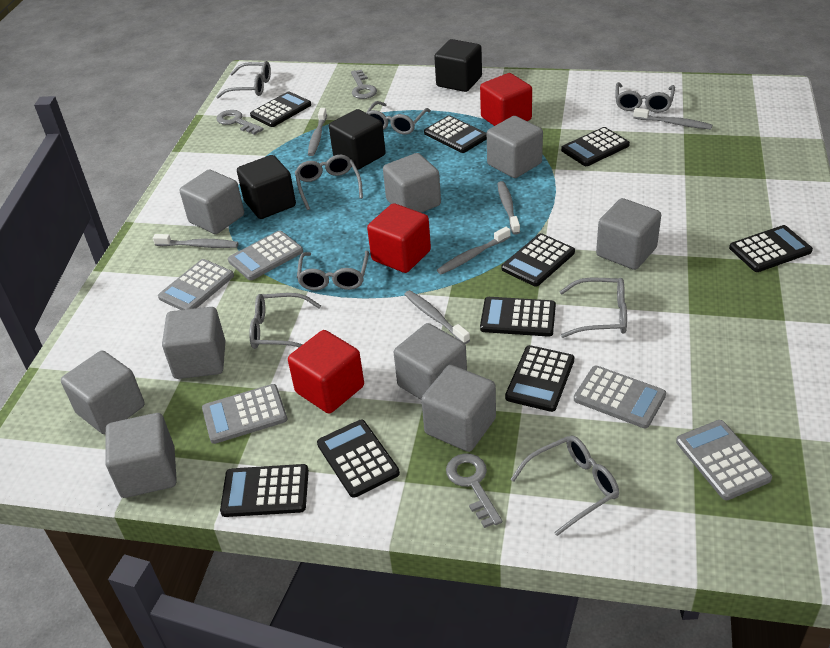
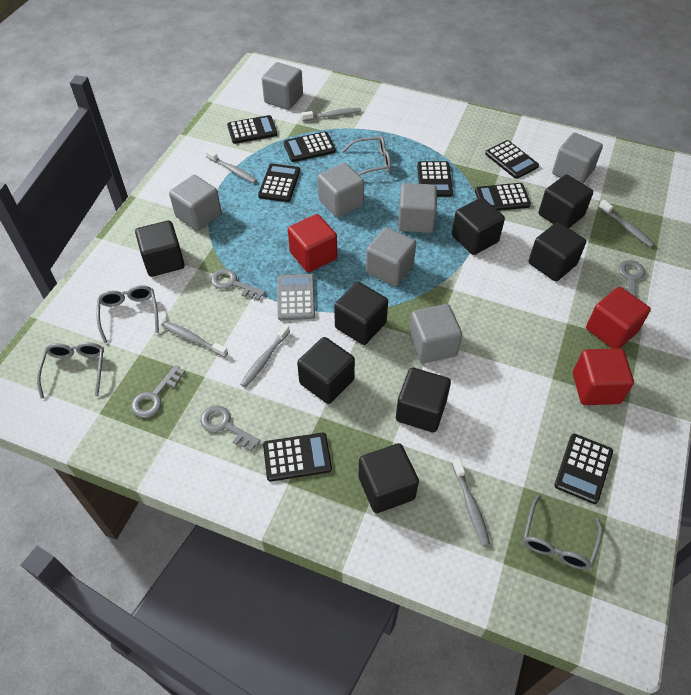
black calculator: [220,464,309,517] [250,91,311,127] [317,420,400,498] [424,115,487,153] [480,297,556,337] [502,233,575,286] [505,345,574,412] [561,127,630,166] [729,225,813,272] = 9 -> [227,115,277,144] [258,163,300,202] [263,433,332,481] [284,132,336,162] [417,161,453,197] [475,183,531,211] [485,140,539,179] [554,434,613,504] = 8
black cube: [237,155,296,219] [329,109,386,170] [434,39,482,92] = 3 -> [135,220,185,277] [297,337,355,404] [334,282,388,345] [358,443,419,513] [396,368,451,432] [452,198,505,255] [529,222,586,281] [539,174,593,228] = 8
grey calculator: [158,259,234,310] [202,384,287,444] [228,230,303,280] [574,365,666,428] [676,420,772,500] = 5 -> [278,274,315,320] = 1
grey cube: [61,350,144,434] [105,413,177,498] [162,307,226,379] [180,170,244,234] [383,153,441,213] [394,323,467,400] [421,365,496,452] [487,116,543,178] [596,198,661,270] = 9 -> [169,175,221,231] [262,62,303,110] [318,163,364,218] [366,227,416,286] [398,183,437,233] [409,304,462,364] [552,133,603,184] = 7
grey glasses: [216,61,271,98] [249,293,321,349] [295,155,363,210] [297,251,369,290] [366,101,431,135] [510,436,619,536] [559,278,627,338] [615,82,675,113] = 8 -> [37,342,104,399] [97,285,159,343] [342,136,391,175] [523,495,603,570] = 4
grey key: [216,110,264,135] [351,70,377,99] [446,453,502,528] = 3 -> [131,365,185,418] [200,406,260,451] [211,269,266,301] [619,260,645,297] = 4

